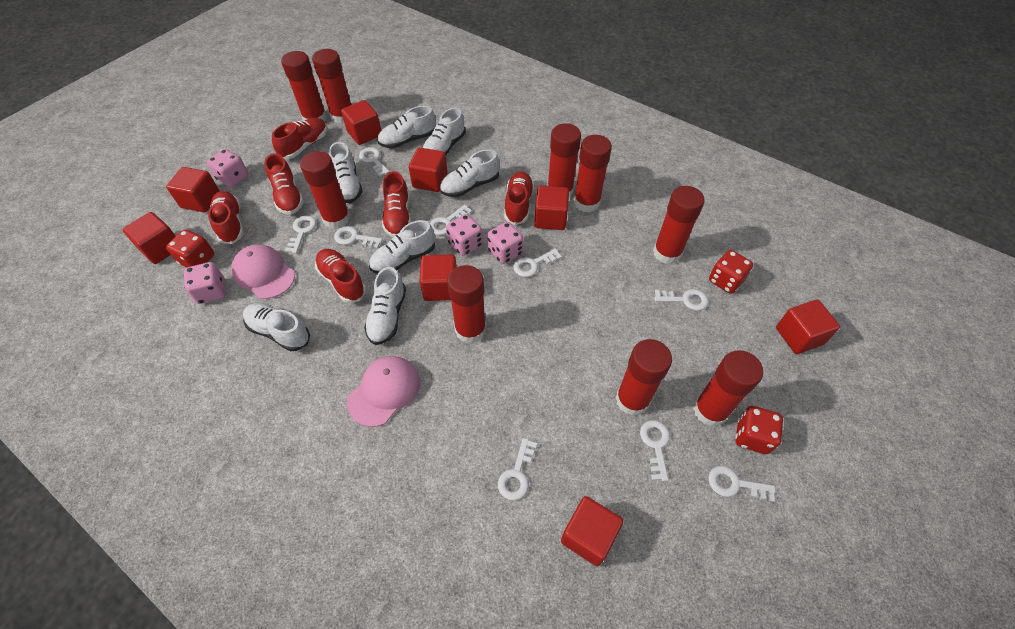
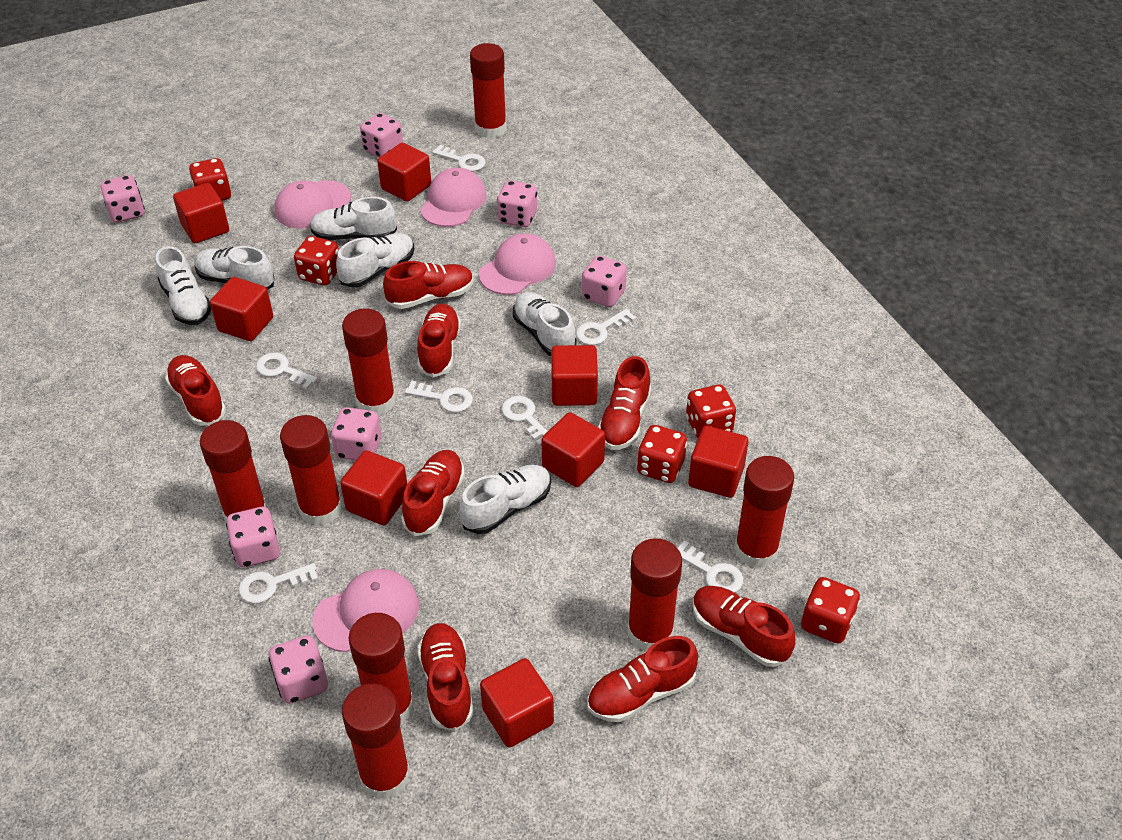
pink cap: [231,244,295,299] [347,356,420,427] = 2 -> [274,180,351,229] [312,569,419,652] [420,168,486,227] [479,233,556,295] = 4
pink dice: [184,262,226,304] [207,149,248,187] [446,214,483,256] [487,222,523,264] = 4 -> [100,175,145,223] [226,507,280,567] [269,635,328,704] [331,407,381,461] [360,113,403,157] [497,181,537,227] [582,256,627,307] = 7
red dice: [166,230,214,267] [709,250,753,294] [735,406,783,454] = 3 -> [189,158,231,201] [294,236,339,286] [637,425,687,483] [686,385,736,438] [801,577,860,644] = 5
red glue stick: [281,51,327,121] [300,151,350,229] [312,49,351,124] [447,265,486,343] [548,123,581,198] [574,135,612,212] [616,339,672,416] [653,186,705,264] [693,350,763,427] = 9 -> [200,420,267,522] [280,415,342,526] [342,308,396,416] [342,684,410,800] [348,613,414,724] [470,43,507,138] [628,538,682,652] [734,456,794,568] = 8
red shoe: [208,191,244,244] [264,153,304,215] [272,117,327,159] [315,249,366,303] [382,171,411,237] [504,171,534,225] = 6 -> [165,355,226,426] [383,261,474,309] [401,450,465,536] [417,303,461,377] [417,623,474,731] [587,636,698,722] [598,356,651,450] [693,586,796,667] = 8
white key: [285,215,316,253] [334,226,383,249] [359,147,389,177] [430,204,472,235] [498,438,537,500] [513,248,562,277] [640,420,670,481] [654,289,708,310] [708,466,776,502] = 9 -> [238,563,318,604] [256,353,317,390] [405,381,473,413] [432,145,485,172] [502,396,548,446] [576,309,636,345] [677,540,743,593] = 7
white shoe: [243,303,310,351] [329,142,362,203] [364,267,406,345] [369,220,435,274] [377,106,436,148] [422,108,466,156] [440,149,499,197] = 7 -> [156,246,211,325] [194,246,274,290] [310,197,397,240] [336,233,414,288] [460,465,551,534] [513,292,576,356] = 6

